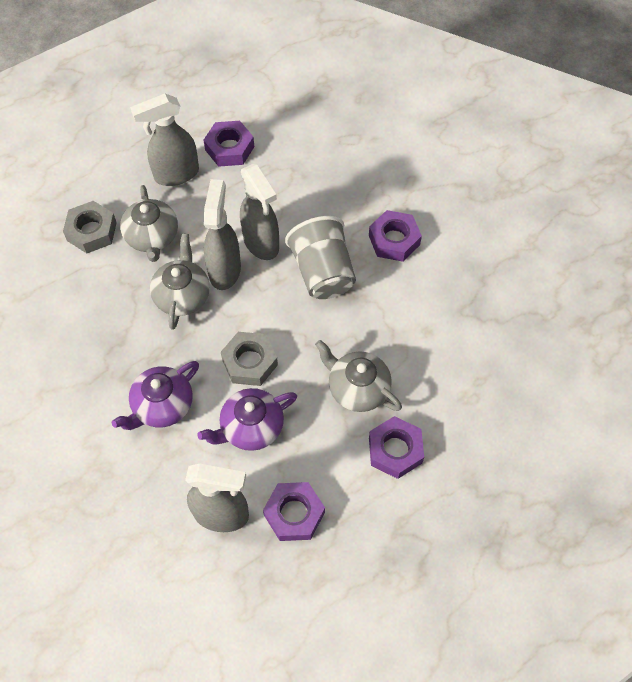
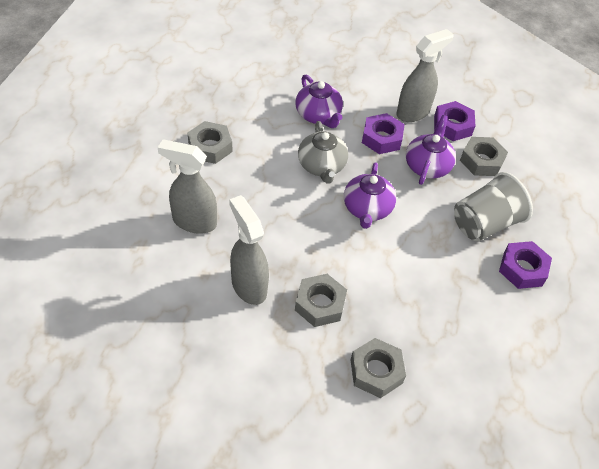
grey nut: [63,201,117,253] [221,332,278,386] = 2 -> [187,121,232,164] [295,274,347,327] [351,338,406,398] [460,137,508,176] = 4
grey spray bottle: [130,93,199,186] [185,464,249,532] [204,179,241,290] [240,164,279,260] = 4 -> [158,139,217,234] [229,195,269,305] [396,29,454,122] = 3
grey teapot: [120,185,178,262] [150,234,210,330] [315,340,402,412] = 3 -> [298,121,348,184] = 1
purple nut: [203,121,254,167] [263,482,325,541] [369,210,422,262] [369,416,424,479] = 4 -> [362,113,405,154] [434,101,475,141] [499,241,552,289] = 3
purple teapot: [112,361,199,430] [197,388,297,451] = 2 -> [295,75,343,128] [344,162,396,229] [406,115,456,185] = 3

